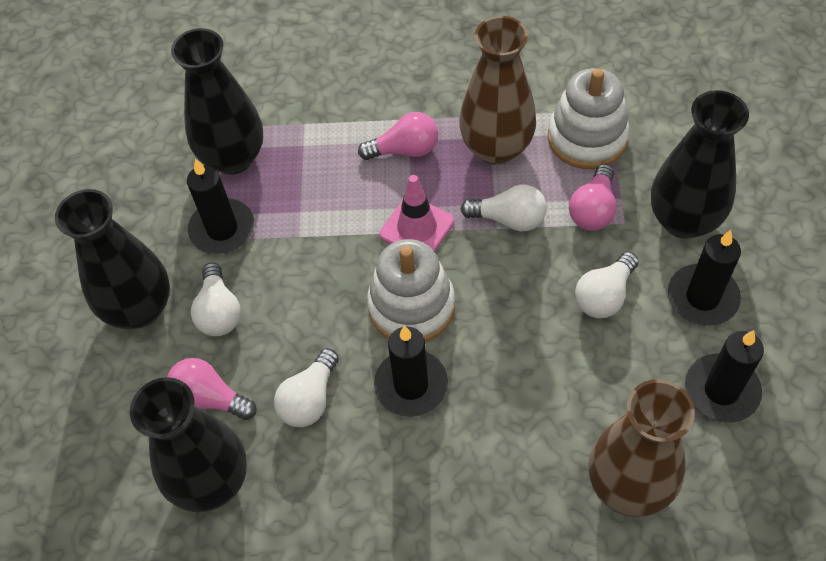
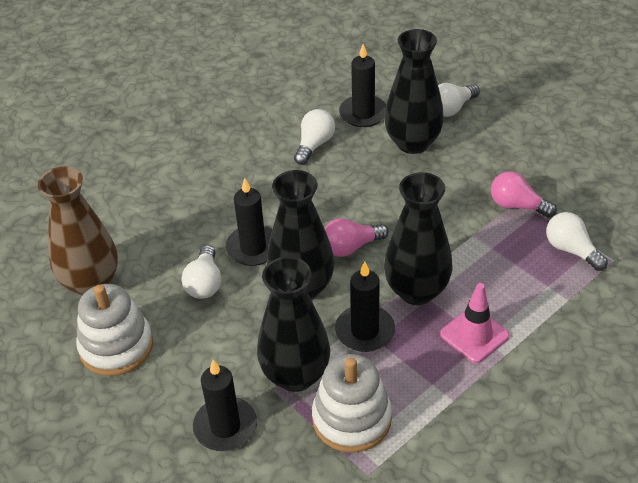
brown vase: [459,16,536,165] [588,379,695,517] = 2 -> [38,166,118,296] = 1
pink light bulb: [167,358,256,420] [358,112,438,160] [569,164,617,231] = 3 -> [325,218,389,257] [491,171,557,218] = 2

